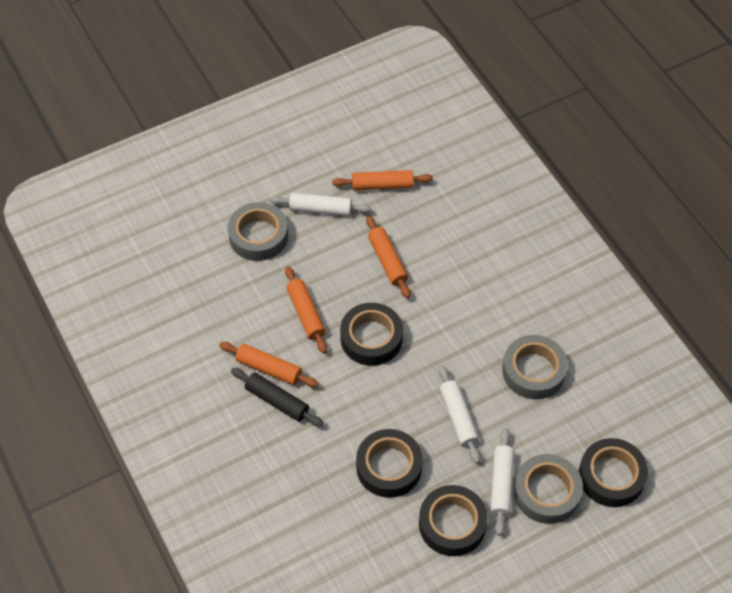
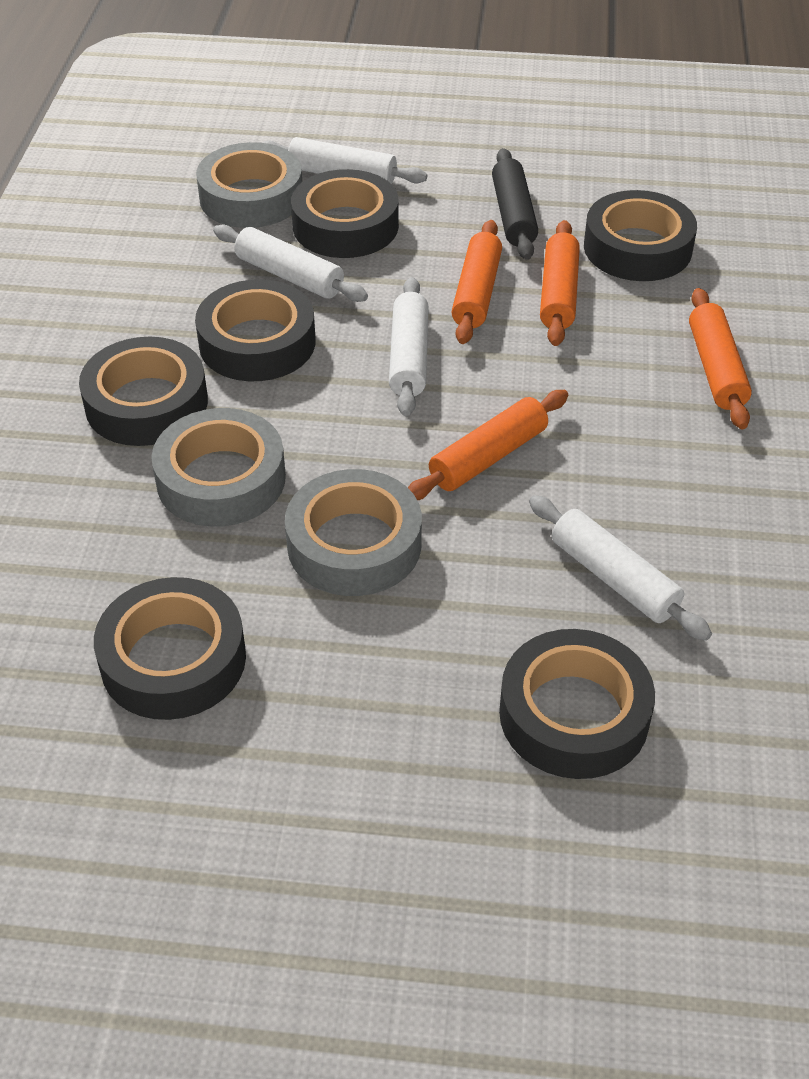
black tape: [340,303,403,366] [356,429,423,498] [419,485,488,556] [579,438,648,507] = 4 -> [79,337,208,446] [94,577,246,720] [195,279,315,381] [291,169,399,258] [499,629,655,779] [584,190,697,281] = 6
white rolling pin: [270,193,371,216] [439,365,480,464] [490,428,514,536] = 3 -> [213,224,368,302] [262,137,427,184] [389,277,429,416] [529,495,712,641] = 4

